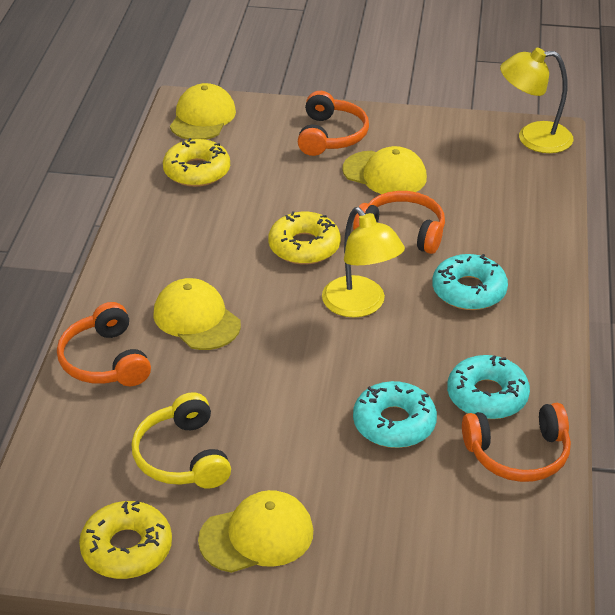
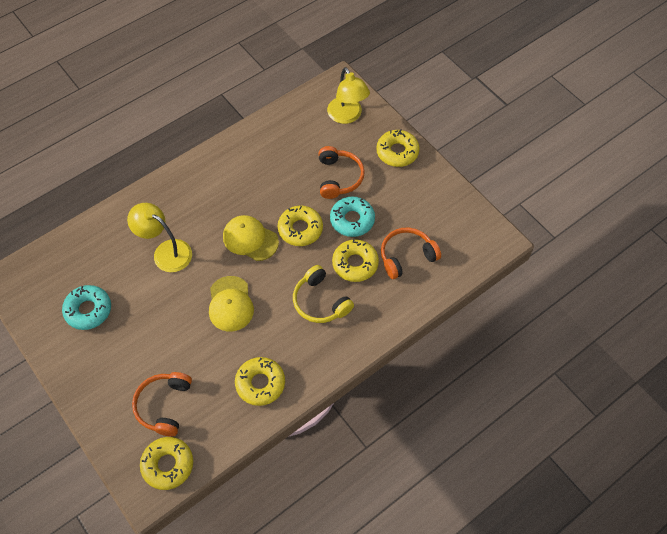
orange headphones: [57,302,151,386] [298,91,369,156] [353,191,445,254] [462,403,571,482] = 4 -> [132,372,192,437] [319,146,365,199] [381,228,441,279] = 3
turquoise donut: [353,381,437,448] [432,254,508,310] [447,355,530,419] = 3 -> [62,285,111,330] [330,196,375,237] = 2
yellow cap: [153,278,241,350] [170,83,236,140] [198,490,313,573] [342,146,427,194] = 4 -> [209,276,254,331] [223,215,279,261] = 2
yellow donut: [79,501,172,579] [163,138,230,187] [268,211,341,265] = 3 -> [140,437,193,490] [235,357,285,406] [278,206,323,246] [332,239,379,282] [376,129,420,167] = 5

